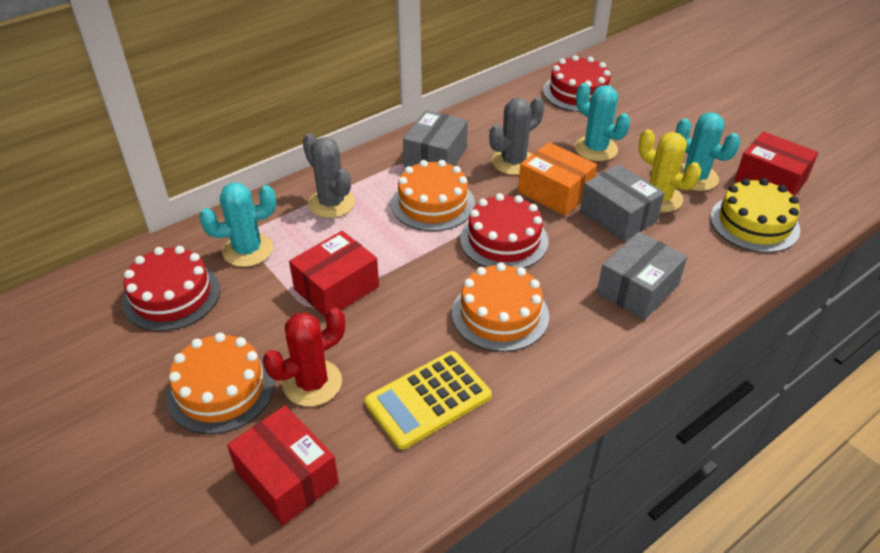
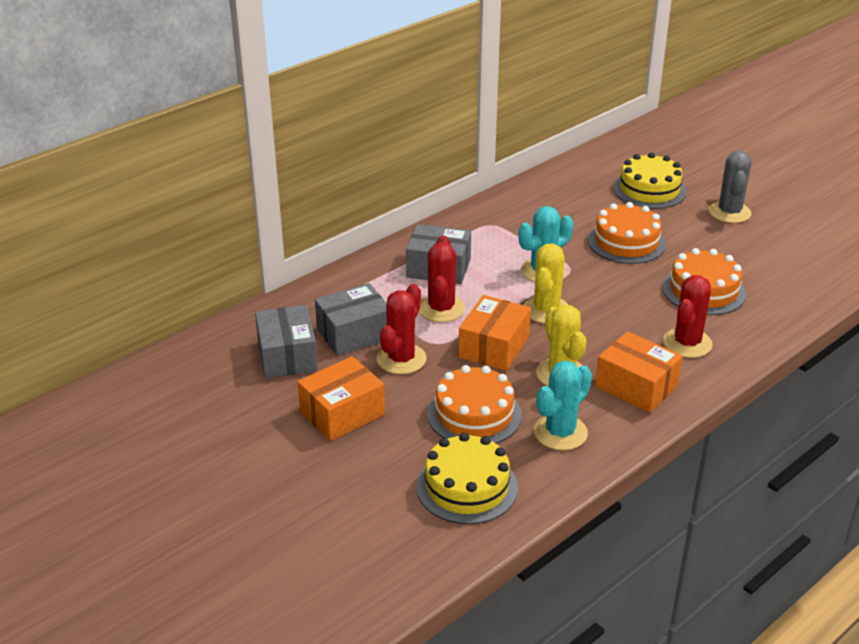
grey cactus: [303,133,355,218] [489,97,544,175] = 2 -> [709,151,752,223] = 1
orange box: [518,142,597,216] = 1 -> [297,356,385,441] [459,295,531,371] [595,331,683,413] = 3
red box: [227,405,339,526] [289,231,379,318] [734,132,818,196] = 3 -> none = 0
red cactus: [263,308,345,406] = 1 -> [377,284,427,374] [419,236,465,322] [663,275,713,358] = 3
red cake: [122,246,220,331] [460,193,548,268] [543,55,611,112] = 3 -> none = 0
turquoise cactus: [199,183,276,267] [574,83,630,161] [676,112,740,191] = 3 -> [518,206,573,282] [534,360,592,450] = 2
yellow cactus: [639,129,701,212] = 1 -> [524,243,568,323] [536,305,586,386] = 2
yellow cake: [710,178,800,253] = 1 -> [416,433,518,524] [613,152,687,209] = 2
yellow calculator: [365,351,492,450] = 1 -> none = 0

